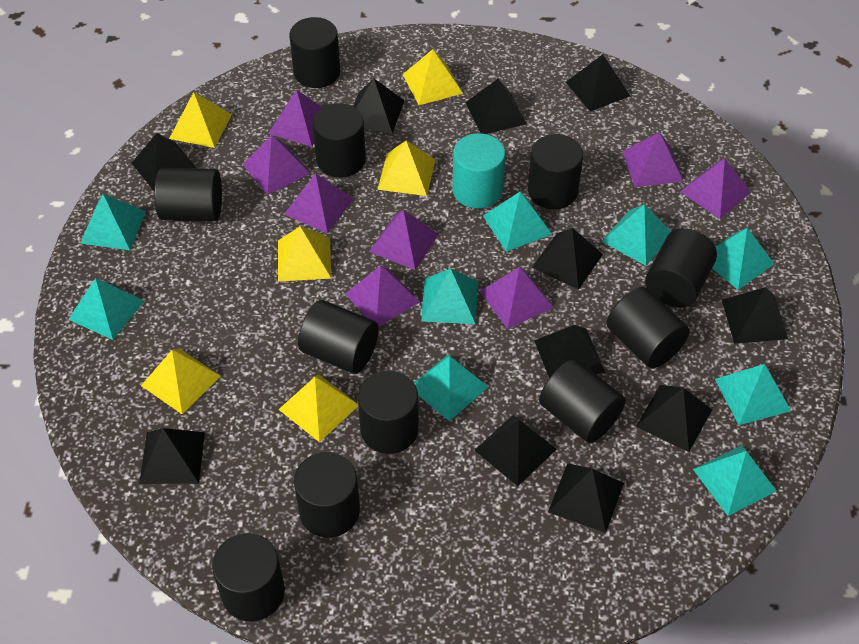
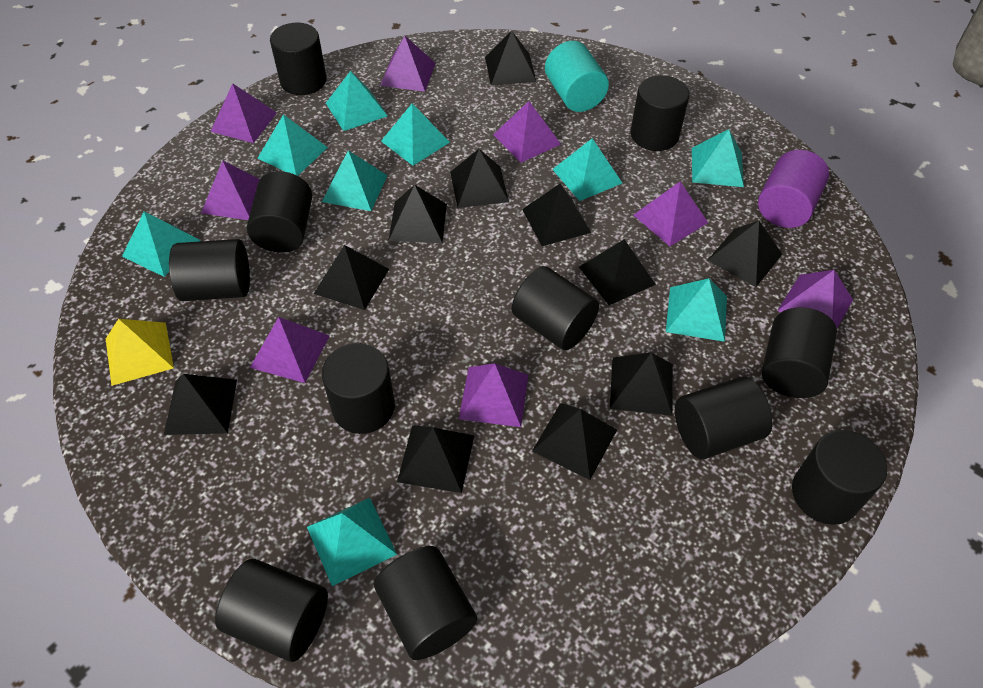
purple cylinder: none = 0 -> [758,150,829,228] = 1
yellow pyramid: [141,349,221,414] [169,92,232,148] [278,226,331,282] [278,374,358,442] [377,141,435,196] [402,49,463,105] = 6 -> [106,319,174,386] = 1

